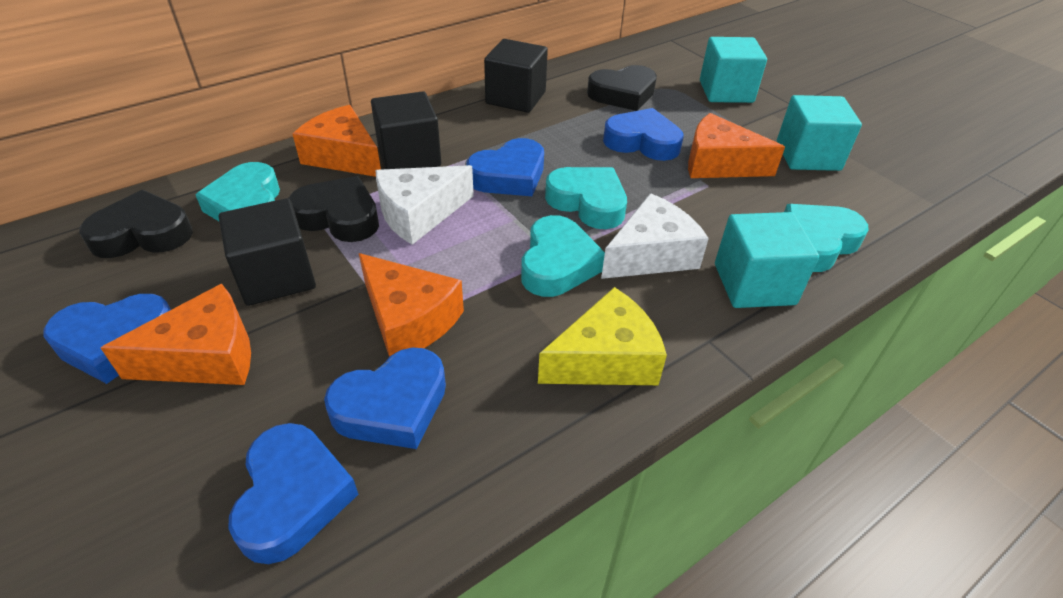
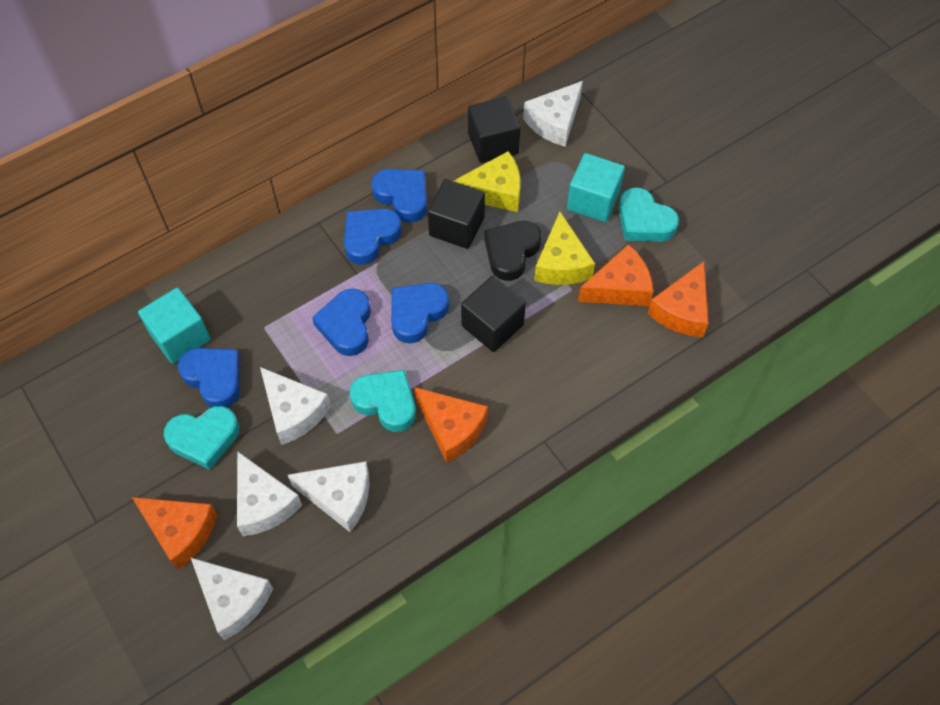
black heart: [79,190,193,258] [289,176,379,242] [587,65,657,111] = 3 -> [484,221,542,281] = 1
turquoise cube: [700,37,767,103] [715,212,819,308] [777,95,862,171] = 3 -> [138,288,211,364] [567,153,625,222] = 2
turquoise heart: [195,162,280,221] [521,215,605,297] [545,167,627,229] [784,204,869,272] = 4 -> [164,406,239,470] [350,370,416,432] [619,187,679,242] = 3
white cheese: [375,165,474,245] [601,193,709,279] = 2 -> [191,558,273,640] [237,451,302,536] [260,367,331,445] [288,461,370,532] [523,81,583,146] = 5
yellow cheese: [538,287,667,385] = 1 -> [454,151,521,212] [534,212,595,285] = 2

